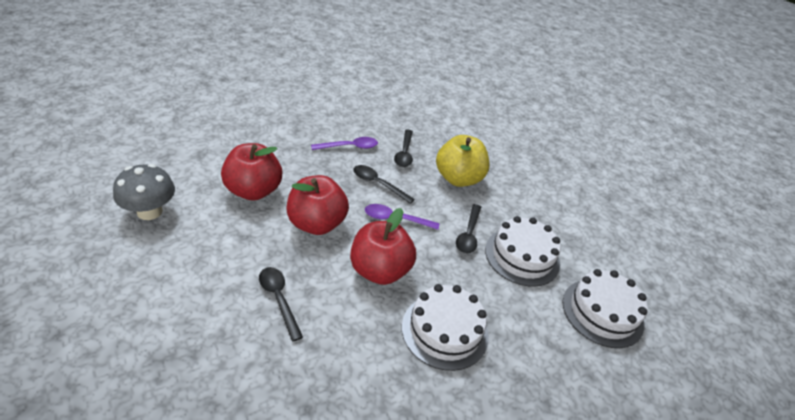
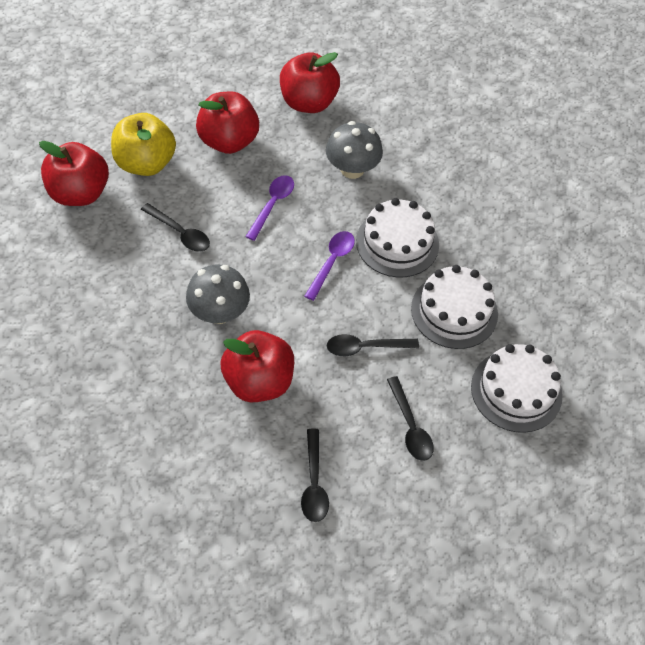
grey mushroom: [113,164,175,220] = 1 -> [186,264,250,324] [326,121,383,179] = 2
red apple: [221,143,282,201] [287,175,349,235] [350,208,416,285] = 3 -> [39,141,109,206] [196,92,259,154] [220,330,294,402] [280,52,340,113] = 4

